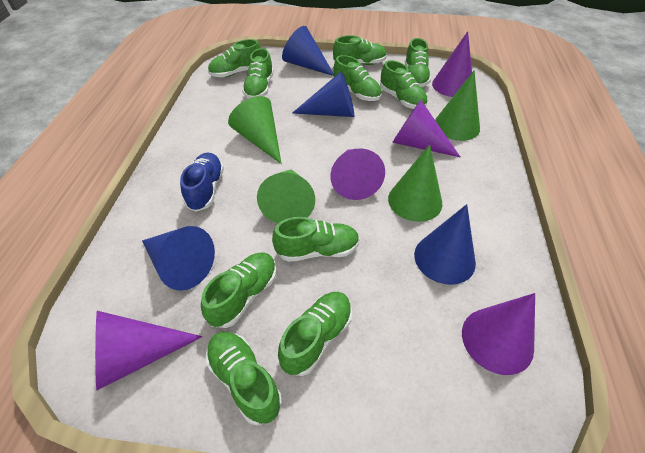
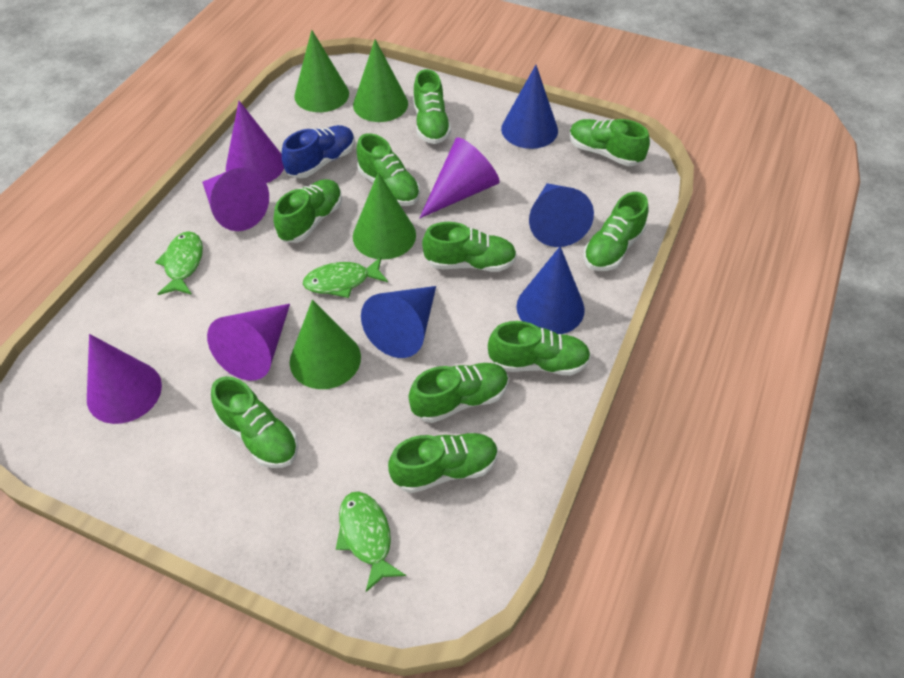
green fish: none = 0 -> [155,231,203,295] [303,257,388,298] [336,491,406,592] = 3

